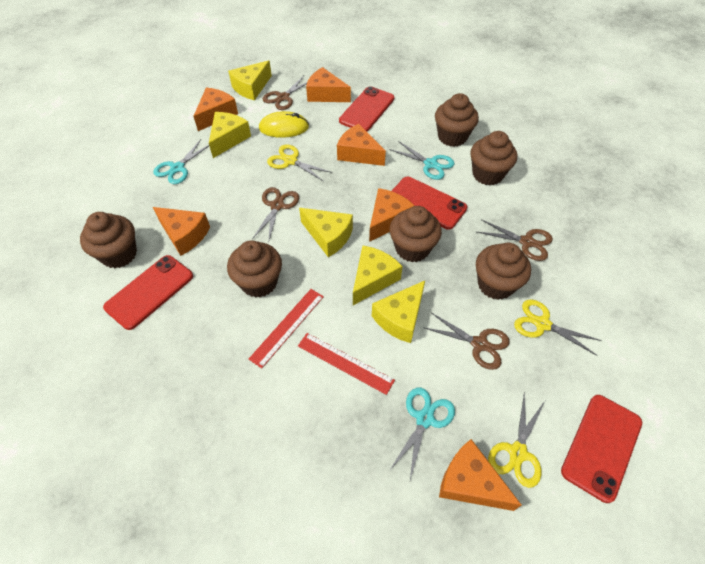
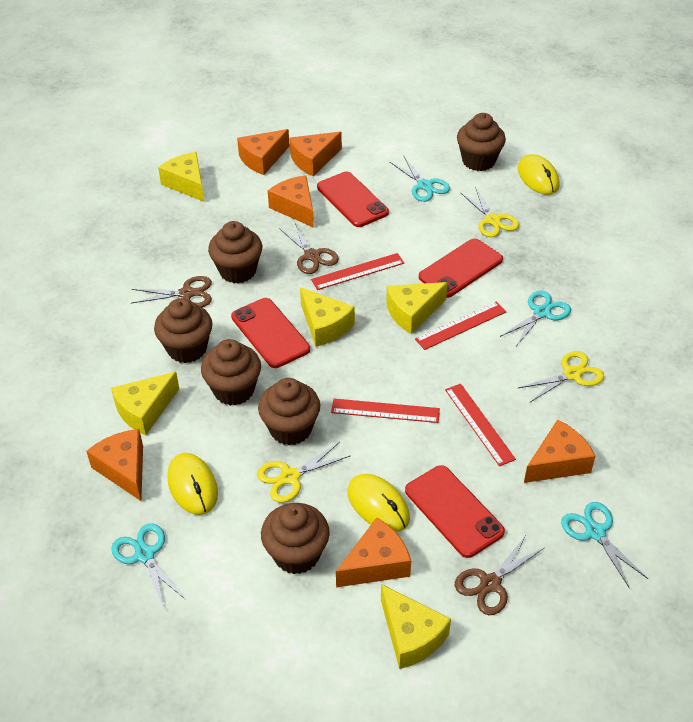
brown scissors: [252,187,299,243] [263,76,307,110] [423,313,510,370] [477,219,553,261] = 4 -> [132,276,212,307] [279,221,339,274] [455,535,545,615] = 3
red ruler: [249,289,324,368] [298,333,395,395] = 2 -> [311,253,404,290] [331,399,440,423] [415,302,506,350] [445,384,516,466] = 4
turquoise scissors: [153,139,209,184] [389,388,455,480] [390,141,454,180] = 3 -> [111,523,186,609] [390,156,450,202] [500,290,571,346] [561,502,648,587] = 4
yellow mouse: [259,111,309,138] = 1 -> [167,453,218,515] [347,474,410,532] [518,154,560,195] = 3

